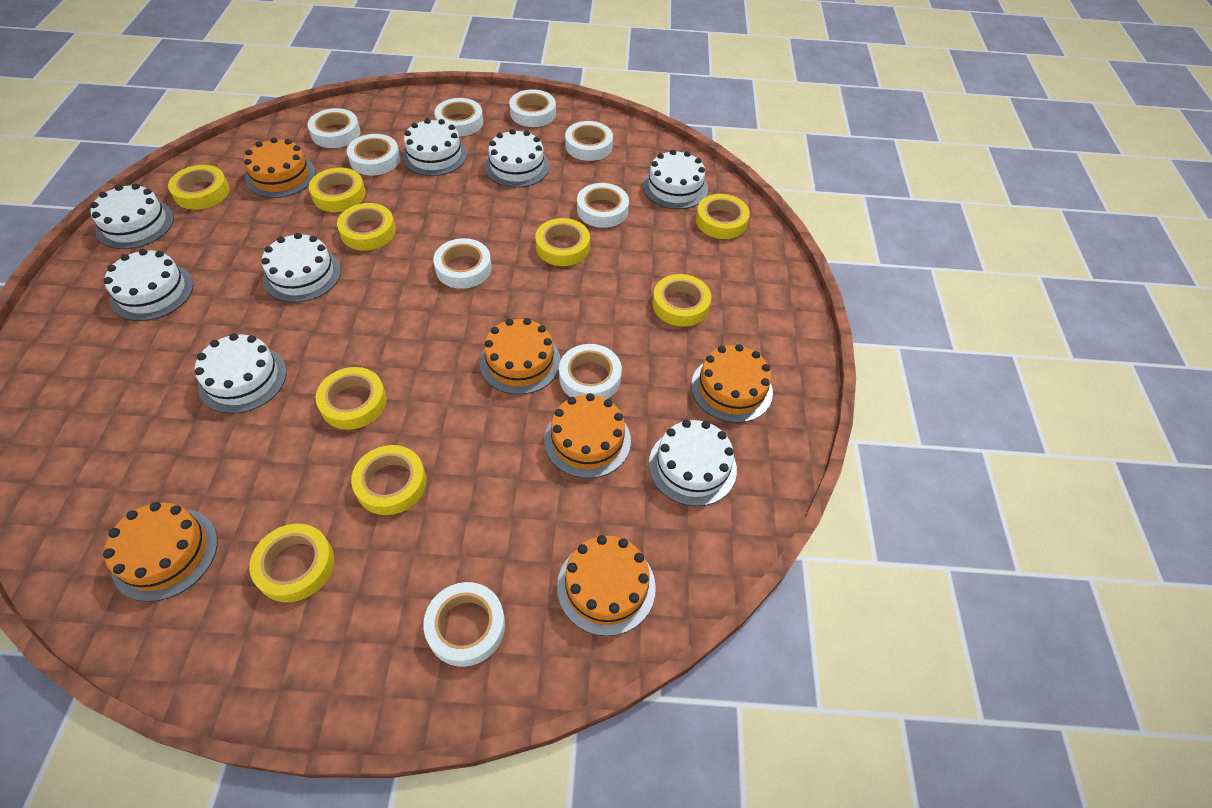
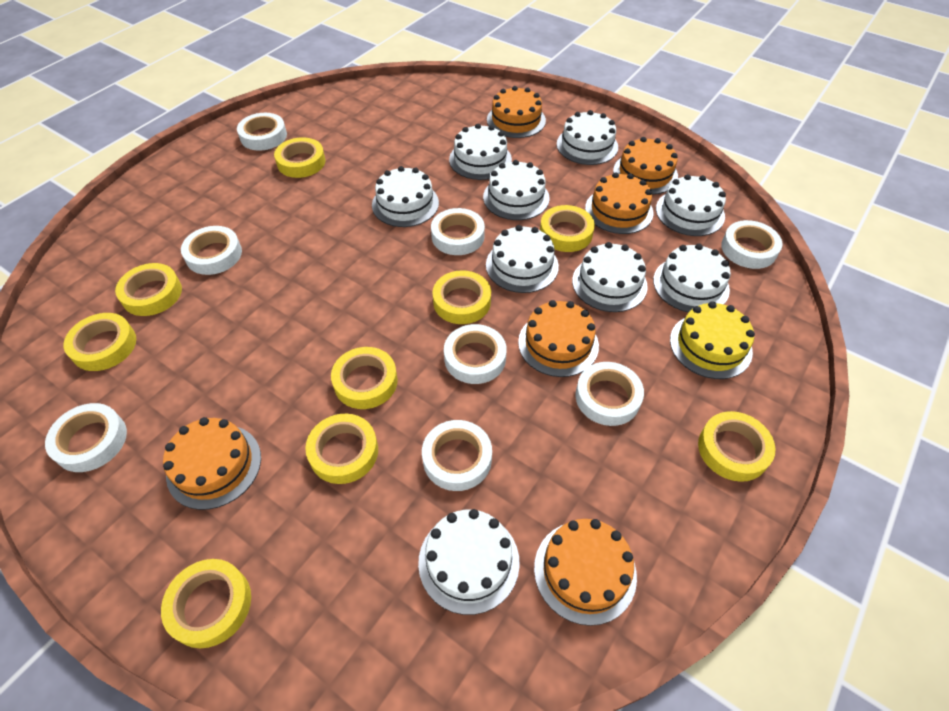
white cake: [90,184,174,249] [104,249,194,321] [195,333,287,414] [261,233,341,303] [402,118,467,176] [485,129,550,188] [643,150,708,209] [649,420,737,506] = 8 -> [372,166,439,227] [418,509,520,615] [449,124,512,180] [483,160,550,220] [486,225,559,293] [557,110,618,165] [572,242,648,312] [653,244,731,312] [656,174,726,236] = 9
white tape: [307,108,360,148] [347,134,400,175] [423,582,505,667] [433,238,492,289] [434,98,483,136] [509,89,556,127] [559,344,622,399] [565,121,613,161] [577,183,629,228] = 9 -> [45,403,127,472] [181,226,242,275] [237,113,287,151] [422,420,492,491] [431,208,485,255] [444,324,507,384] [575,362,644,426] [721,220,782,269] = 8
yellow cake: none = 0 -> [670,301,755,379] = 1

